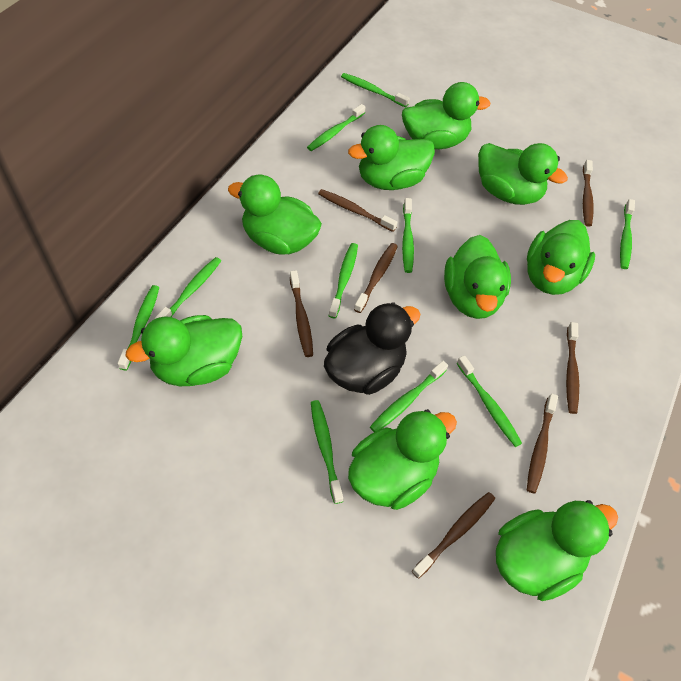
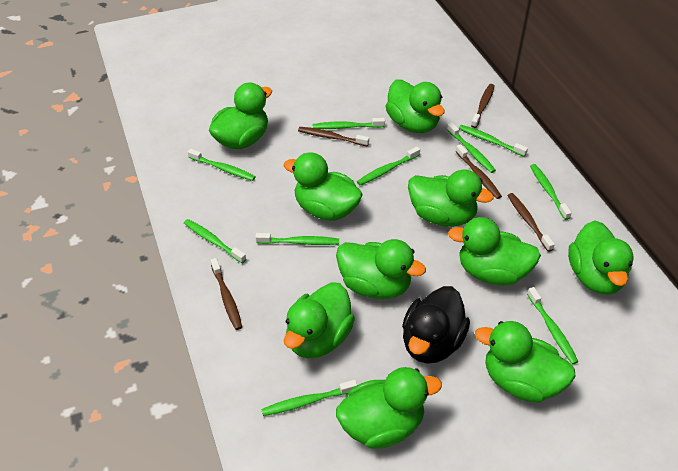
brown toothbrush: [290,270,313,357] [318,189,397,232] [354,243,398,313] [412,492,495,579] [527,393,558,494] [566,322,579,414] [583,160,594,227] = 7 -> [210,258,242,330] [298,127,369,146] [455,144,502,199] [471,84,494,128] [507,193,555,252] = 5
green duck: [125,315,242,386] [228,175,322,254] [348,125,435,190] [348,409,457,510] [402,82,490,149] [444,235,511,319] [478,143,568,205] [496,500,618,601] [527,220,595,295] = 9 -> [209,83,272,149] [283,152,363,221] [284,282,355,358] [336,239,426,299] [336,367,442,449] [385,79,445,133] [408,170,494,227] [448,217,541,286] [475,321,576,403] [568,221,634,295] = 10

